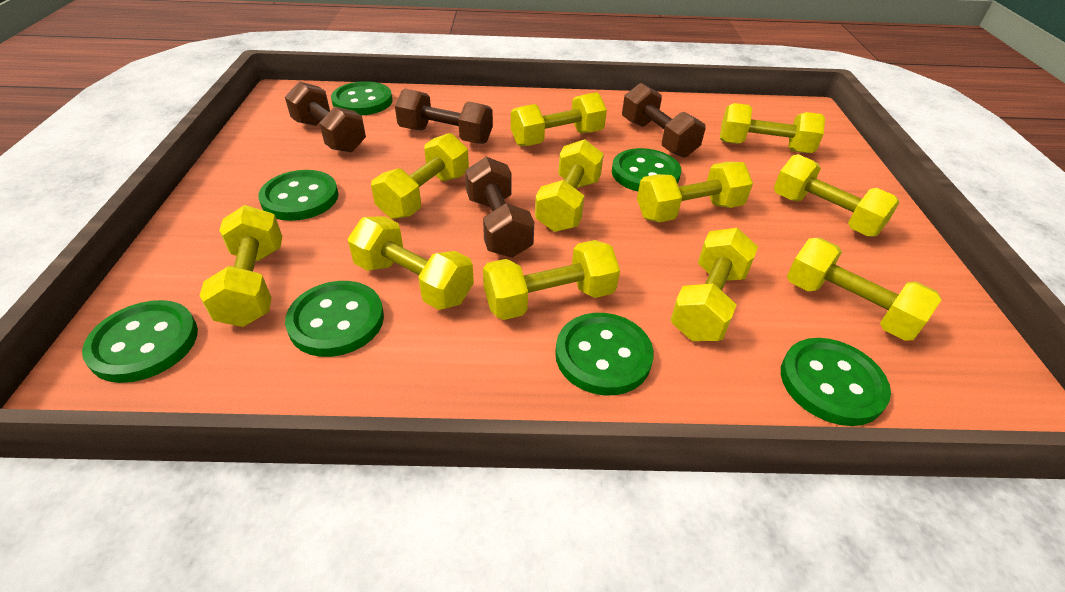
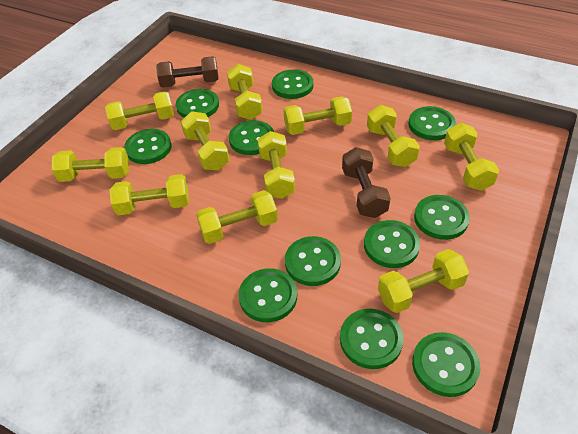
brown dumbbell: [285,81,366,152] [395,89,493,144] [465,157,534,258] [622,83,706,158] = 4 -> [156,56,219,88] [342,147,391,218] = 2
green button: [82,300,198,383] [258,170,338,221] [285,281,384,357] [331,81,393,116] [555,313,654,395] [612,148,681,191] [781,338,891,426] = 7 -> [124,129,172,164] [176,89,219,118] [229,120,274,155] [238,268,297,322] [272,69,313,99] [285,236,341,286] [340,309,404,369] [364,220,420,268] [408,106,456,140] [412,332,481,397] [414,195,470,240] = 11

